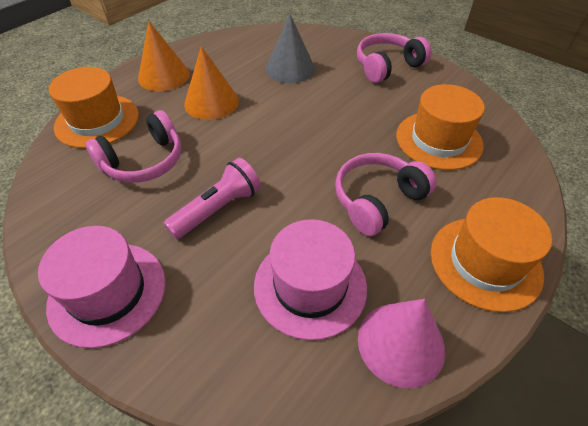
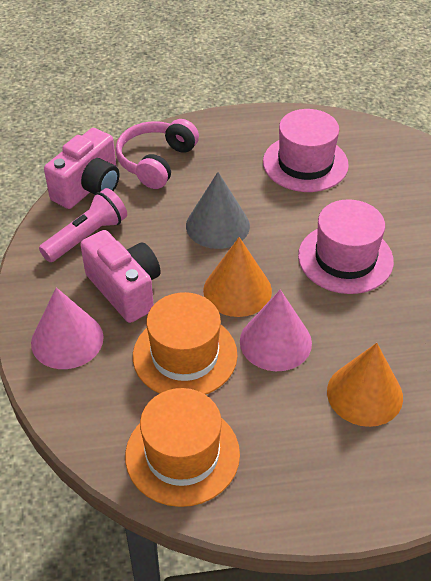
orange hat: [49,67,139,148] [396,84,485,170] [431,197,552,312] = 3 -> [125,388,240,507] [133,292,237,395] = 2
pink camera: none = 0 -> [44,128,120,209] [80,230,160,323] = 2
pink cone: [358,299,445,388] = 1 -> [31,287,104,369] [240,289,312,371] = 2
pink headphones: [85,110,182,183] [335,153,437,236] [357,33,432,83] = 3 -> [115,119,199,189] = 1

